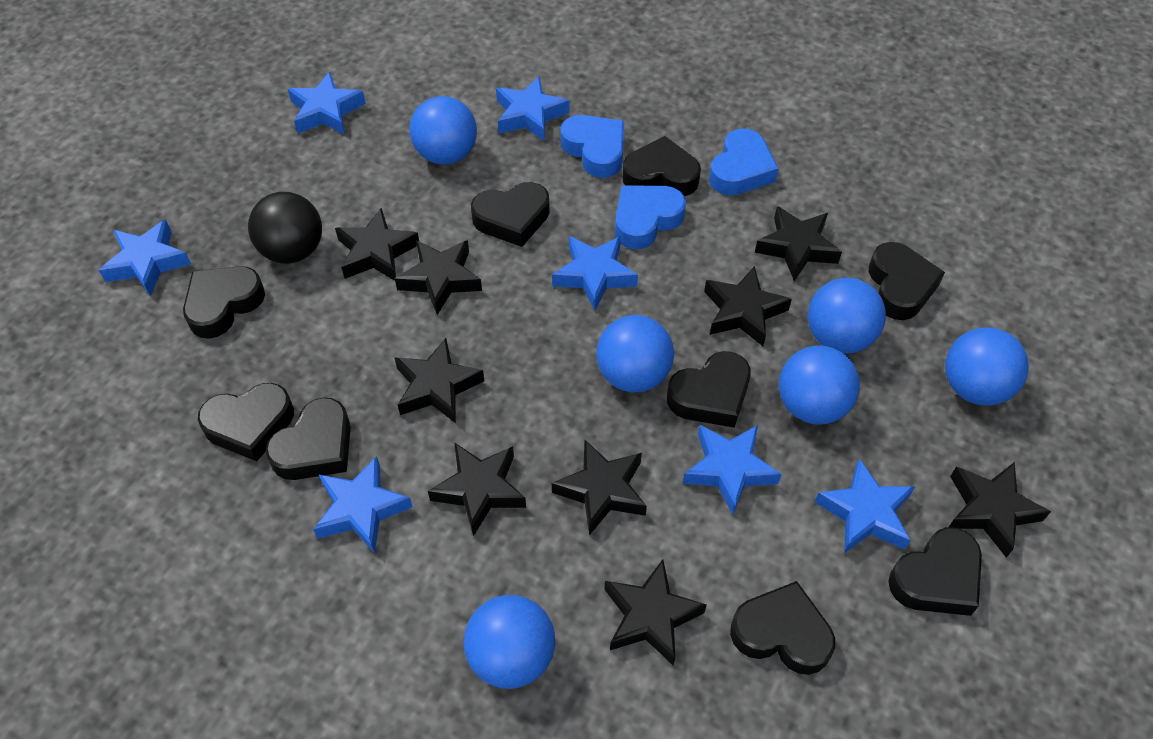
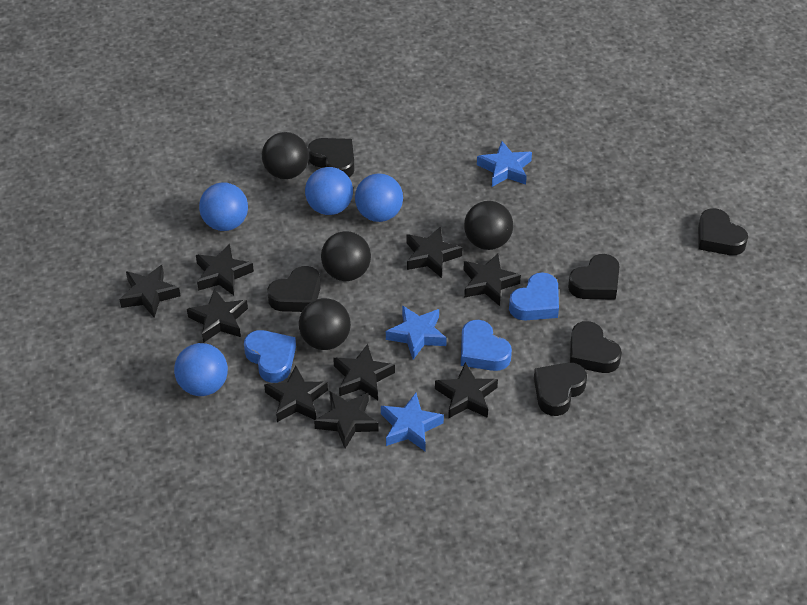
black ball: [248,192,322,264] = 1 -> [262,132,309,179] [299,298,351,350] [321,231,371,281] [464,201,513,250] = 4
black heart: [183,266,265,339] [198,383,294,461] [266,397,351,480] [471,182,550,247] [622,136,701,196] [667,351,751,428] [730,581,835,675] [869,242,945,320] [888,527,982,616] = 9 -> [267,266,321,312] [308,138,355,177] [534,363,587,416] [568,254,620,300] [570,321,622,373] [698,208,748,255] = 6
blue ball: [409,96,477,165] [464,595,555,689] [596,315,674,393] [779,346,860,425] [808,278,886,354] [945,328,1029,406] = 6 -> [174,343,228,396] [199,182,248,231] [305,167,353,215] [355,173,403,222] = 4
blue star: [99,220,191,296] [288,72,366,135] [313,456,413,553] [496,76,570,141] [552,236,638,310] [683,425,782,514] [815,458,915,553] = 7 -> [381,393,444,451] [386,305,447,360] [477,141,532,187] = 3

